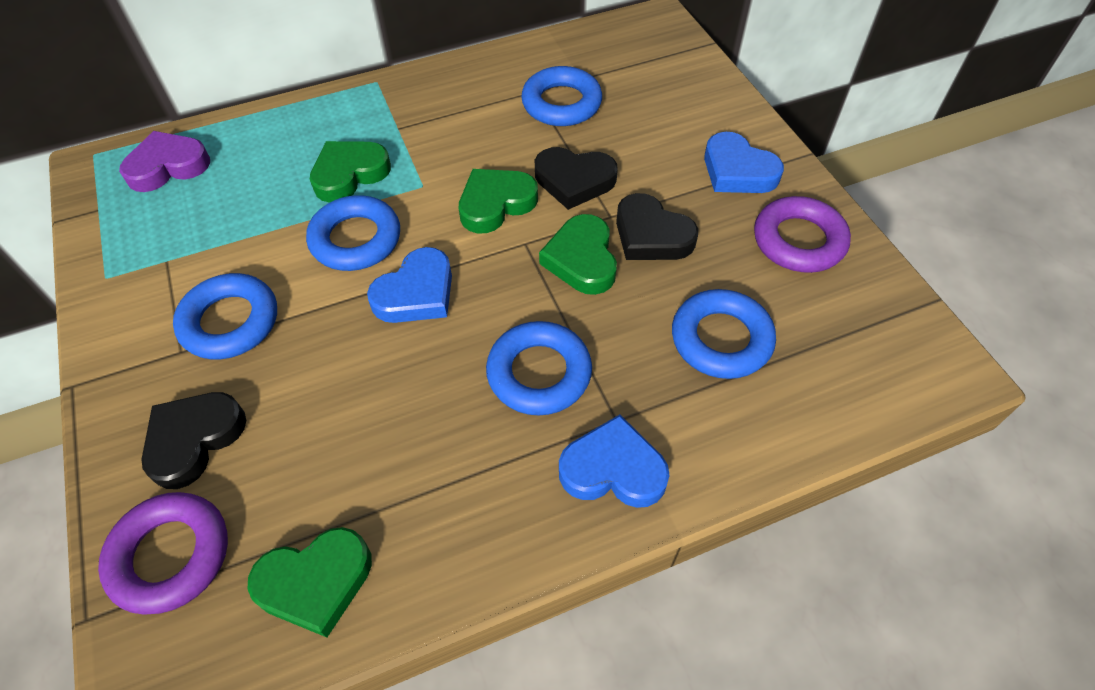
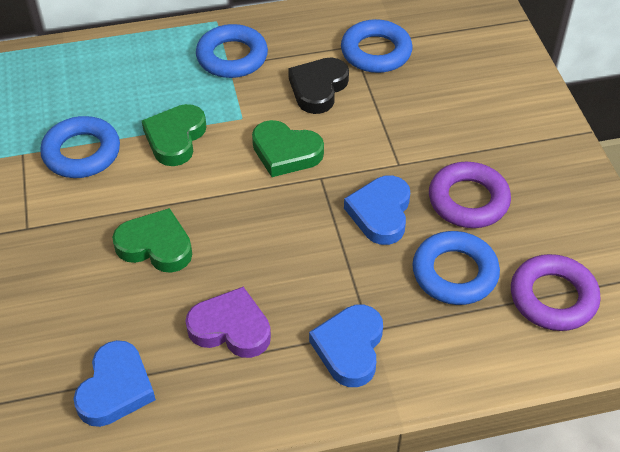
black heart: [141,392,246,489] [535,147,618,210] [616,193,698,260] = 3 -> [288,57,349,114] = 1
blue ring: [173,273,277,359] [306,195,400,271] [486,321,592,415] [521,66,602,126] [672,289,776,379] = 5 -> [40,116,120,178] [196,24,268,78] [341,19,413,73] [412,231,500,305] = 4
green heart: [248,527,372,637] [310,141,391,203] [459,169,538,233] [539,214,617,295] = 4 -> [112,208,192,273] [142,104,207,166] [252,120,324,177] = 3

